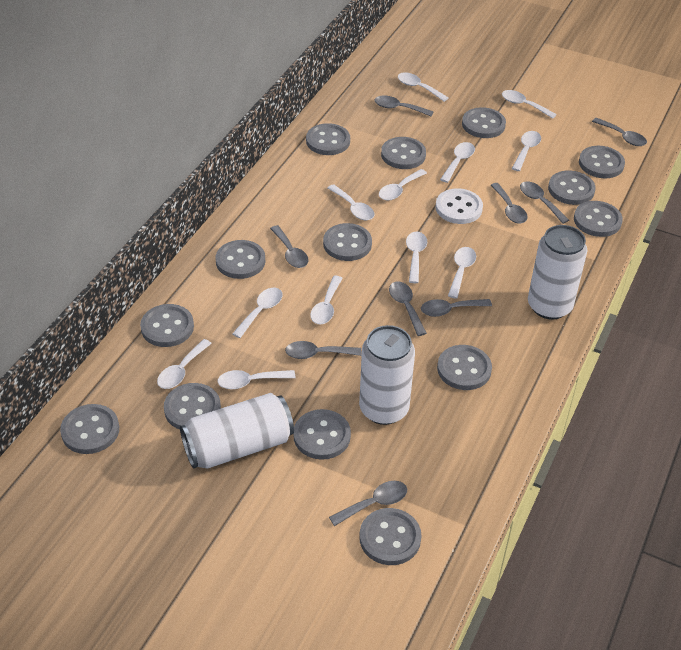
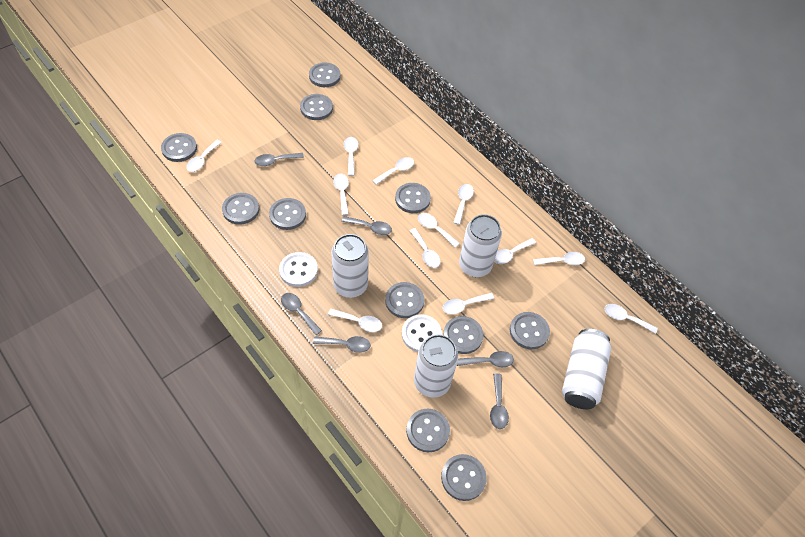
grey button: [60,404,119,454] [140,304,194,347] [164,383,221,429] [216,240,265,279] [293,409,351,460] [306,123,350,155] [323,223,372,261] [359,508,421,565] [381,137,426,169] [437,345,492,390] [462,107,506,138] [548,170,595,205] [574,201,623,237] [579,146,625,178] = 14 -> [161,133,197,162] [222,193,259,225] [269,198,306,230] [300,94,333,120] [309,62,341,87] [385,282,424,318] [395,183,431,213] [406,409,450,452] [441,454,487,501] [443,316,484,354] [510,312,550,349] = 11
grey spoon: [270,225,309,268] [285,341,361,359] [329,481,407,526] [375,96,434,117] [389,281,427,336] [421,299,492,317] [491,183,528,224] [520,181,569,224] [592,118,647,146] = 9 -> [254,153,304,166] [281,293,322,335] [313,336,371,353] [341,216,392,235] [457,351,514,367] [490,373,509,429] = 6
white button: [435,188,483,224] = 1 -> [279,252,318,287] [402,314,442,352] = 2
white can: [180,393,294,469] [359,325,415,425] [528,225,587,320] = 3 -> [331,234,369,298] [414,334,458,398] [459,214,502,277] [562,329,611,409] = 4

